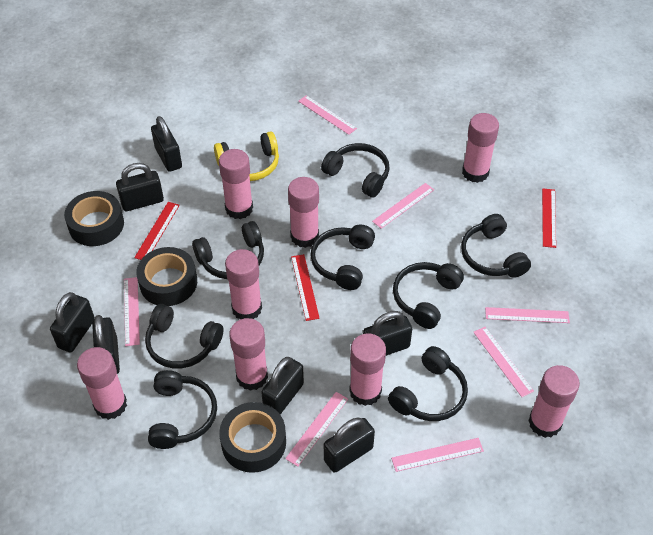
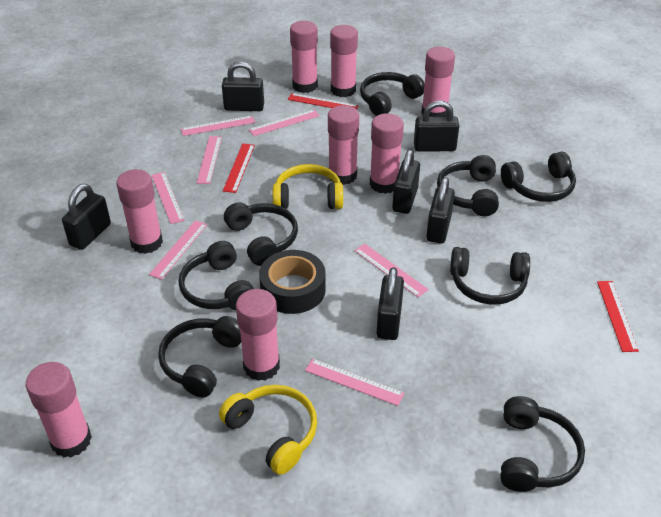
black padlock: [50,292,95,352] [92,315,120,374] [116,163,164,211] [151,116,182,172] [261,357,304,415] [324,417,375,473] [363,311,412,356] = 7 -> [62,184,111,250] [222,62,264,111] [376,267,404,340] [392,150,420,214] [414,100,459,152] [426,177,455,244] = 6
black tape: [64,191,124,246] [136,247,197,306] [219,402,286,473] = 3 -> [259,250,326,314] = 1
yellow headphones: [214,131,279,181] = 1 -> [219,385,317,475] [273,164,343,209] = 2

